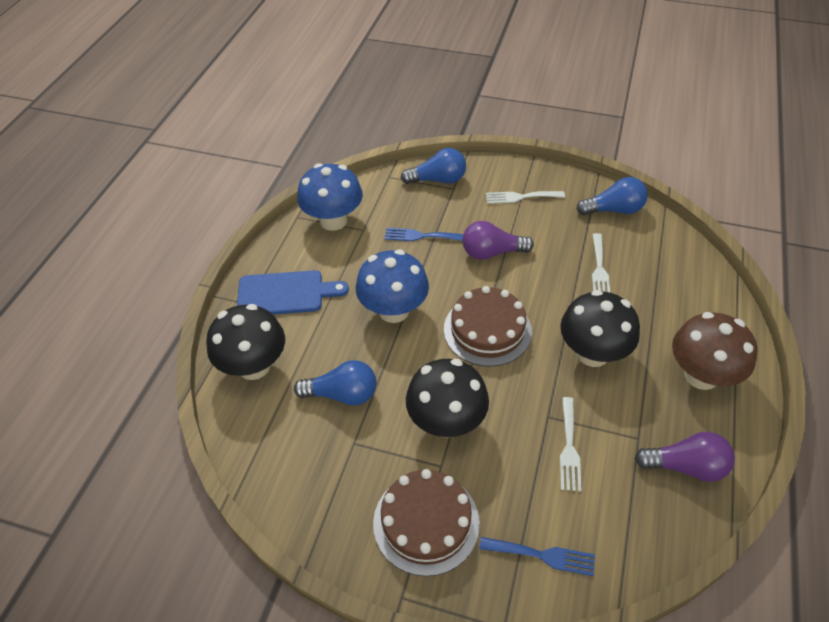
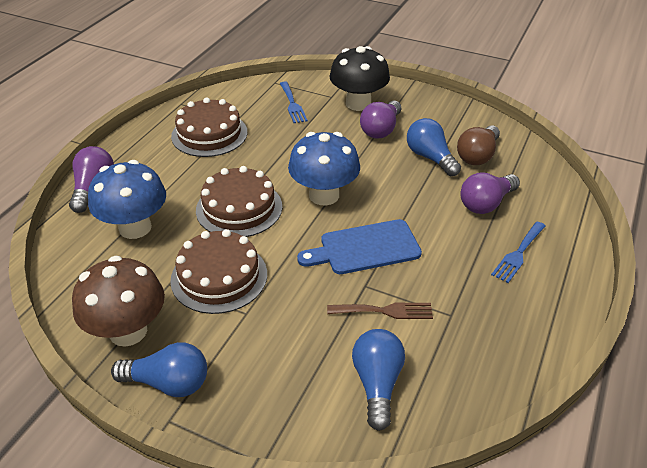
black mushroom: [206,304,285,380] [406,359,489,438] [560,290,640,367] = 3 -> [329,46,390,111] = 1
brown cake: [373,469,480,576] [444,286,532,367] = 2 -> [170,229,267,314] [171,97,247,157] [196,166,282,237] = 3
brown fork: none = 0 -> [327,303,433,319] = 1
brown light bulb: none = 0 -> [457,125,500,165] = 1
purple light bulb: [462,221,534,260] [635,432,735,482] = 2 -> [69,146,114,213] [360,101,401,138] [461,173,520,214] = 3
white fork: [486,191,565,204] [560,397,582,492] [592,233,610,292] = 3 -> none = 0

